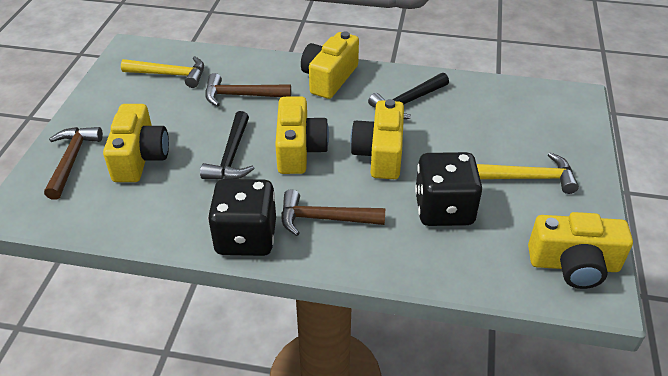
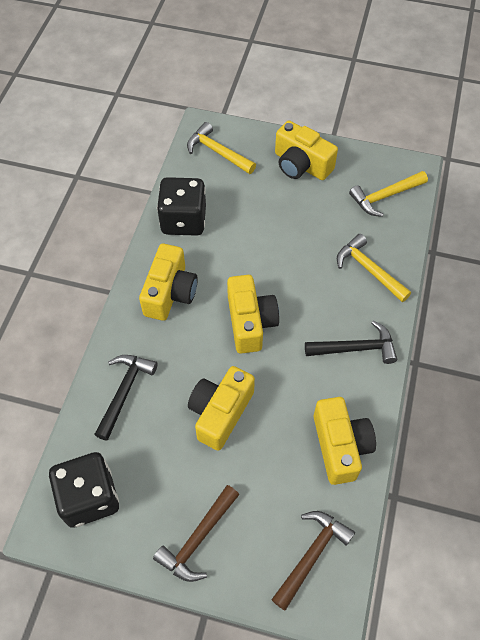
brown hammer: [44,127,103,200] [205,73,291,107] [281,189,385,236] = 3 -> [153,485,239,582] [271,511,355,611] = 2
yellow hammer: [121,56,204,88] [477,153,579,194] = 2 -> [187,122,256,174] [337,234,411,302] [349,171,428,217] = 3

